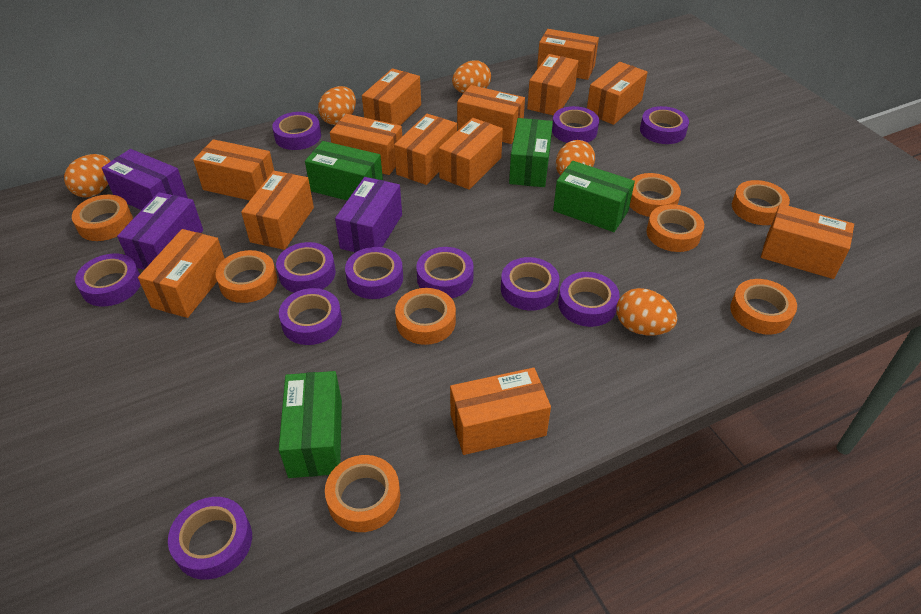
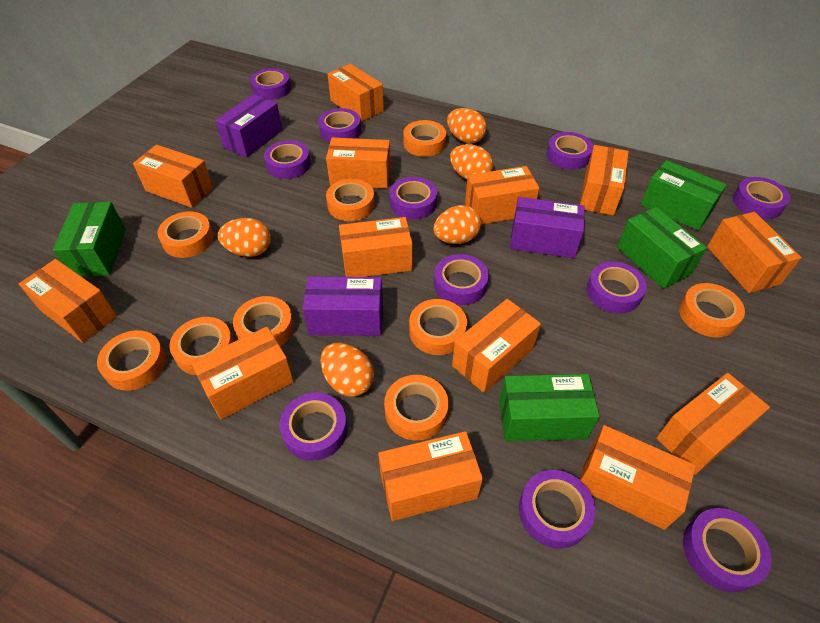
orange tape: [72,195,133,241] [216,250,277,303] [325,455,400,532] [395,288,456,345] [629,173,681,217] [646,204,704,252] [730,279,797,335] [732,180,790,225] = 8 -> [97,330,166,391] [157,212,214,258] [169,317,234,375] [233,296,294,347] [326,179,375,221] [384,375,449,441] [403,120,446,157] [409,299,467,355] [679,283,745,338] = 9

